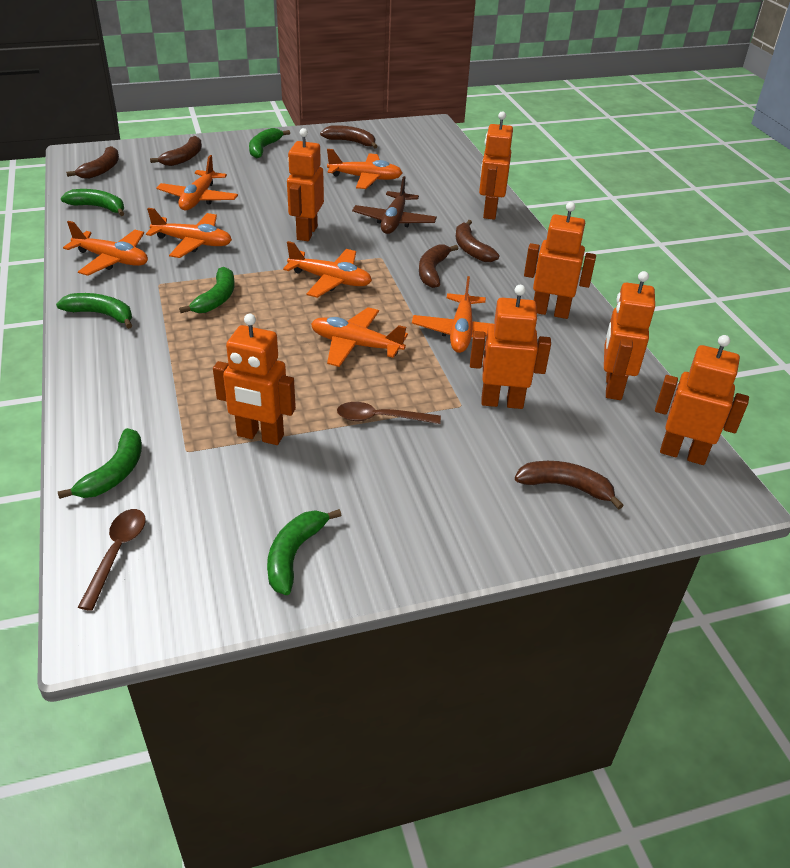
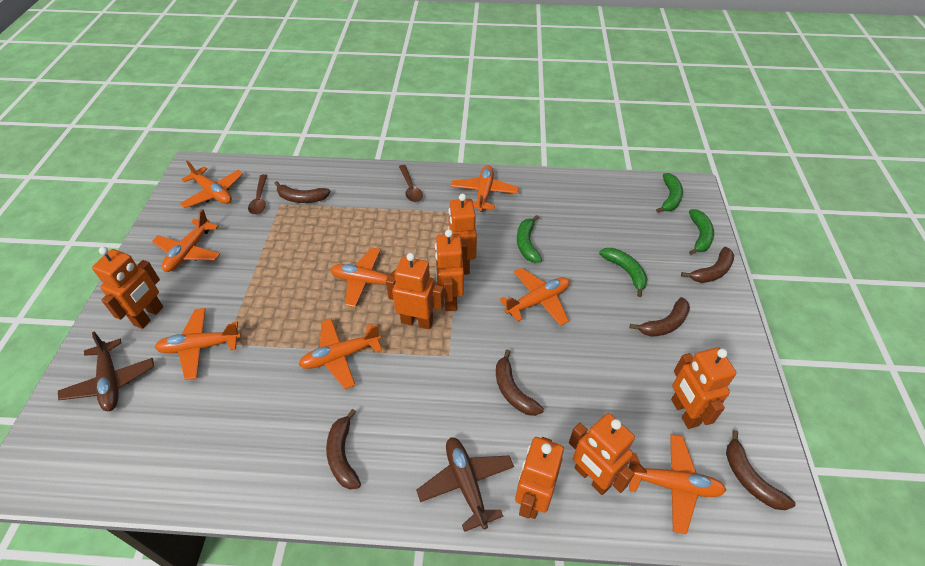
brown plane: [352,176,437,234] = 1 -> [58,331,154,411] [416,437,514,532] = 2
green banana: [56,293,132,329] [58,428,142,499] [61,189,125,216] [179,267,235,313] [249,128,290,158] [267,509,342,595] = 6 -> [517,215,542,263] [599,248,647,297] [656,173,683,213] [689,209,714,255] = 4
orange plane: [63,221,148,276] [146,208,232,258] [156,155,238,210] [283,241,372,298] [311,307,408,367] [327,149,402,189] [412,276,494,353] = 7 -> [152,209,220,272] [155,308,241,380] [180,160,243,208] [299,318,382,389] [330,248,396,307] [451,165,519,212] [499,268,570,326] [629,434,726,534] = 8

